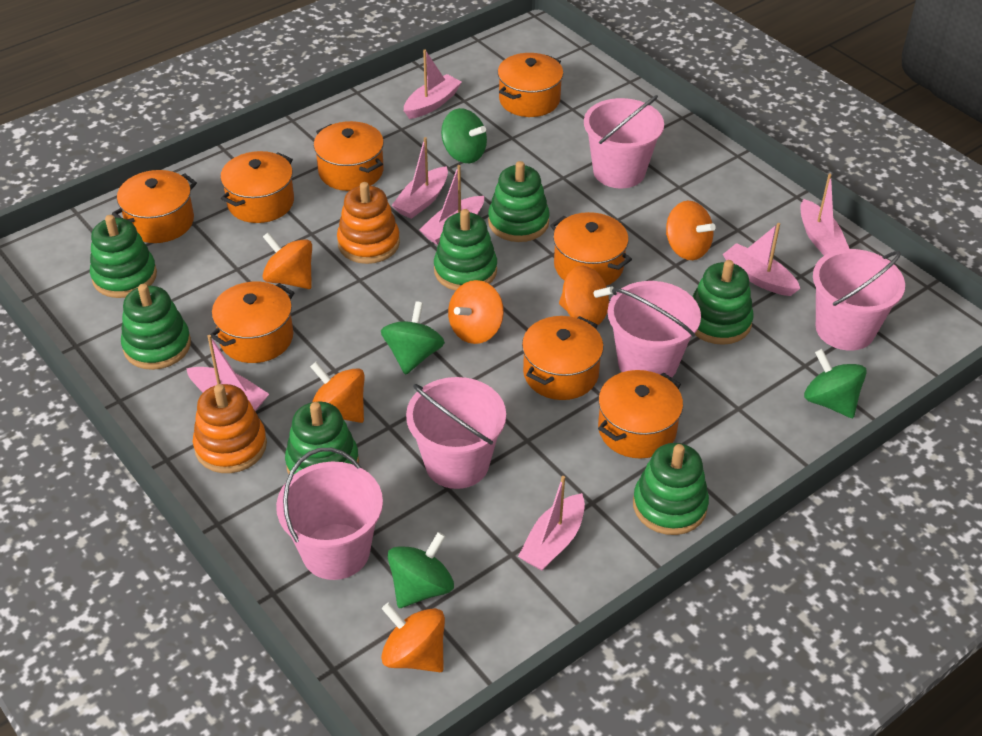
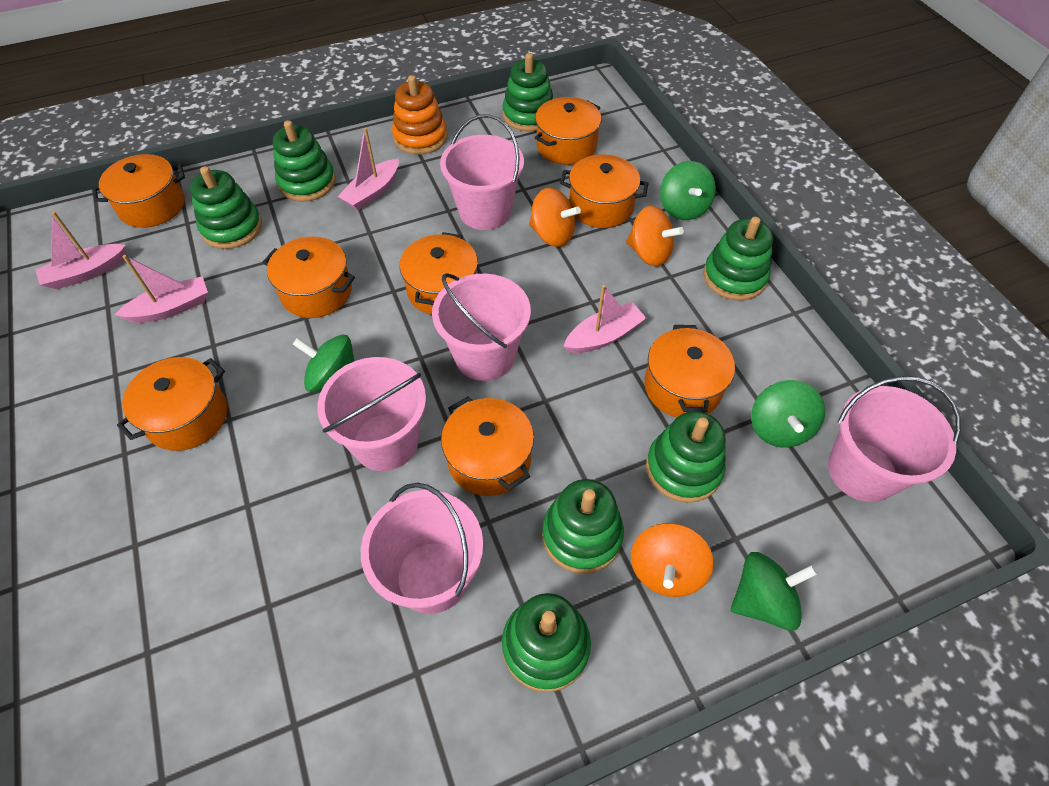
orange spinning top: [263,232,312,289] [310,362,365,423] [381,602,445,672] [448,280,504,344] [559,266,614,325] [666,201,716,260] = 6 -> [529,188,581,247] [626,206,684,267] [631,523,714,597] = 3
orange stacking toy: [193,384,267,473] [337,182,400,264] = 2 -> [392,75,447,155] = 1
pink boat: [186,335,269,411] [392,137,448,219] [404,50,462,119] [419,165,484,245] [518,476,585,570] [723,223,800,296] [800,174,849,256] = 7 -> [35,211,126,289] [115,255,208,323] [337,128,399,210] [563,285,646,353] = 4

